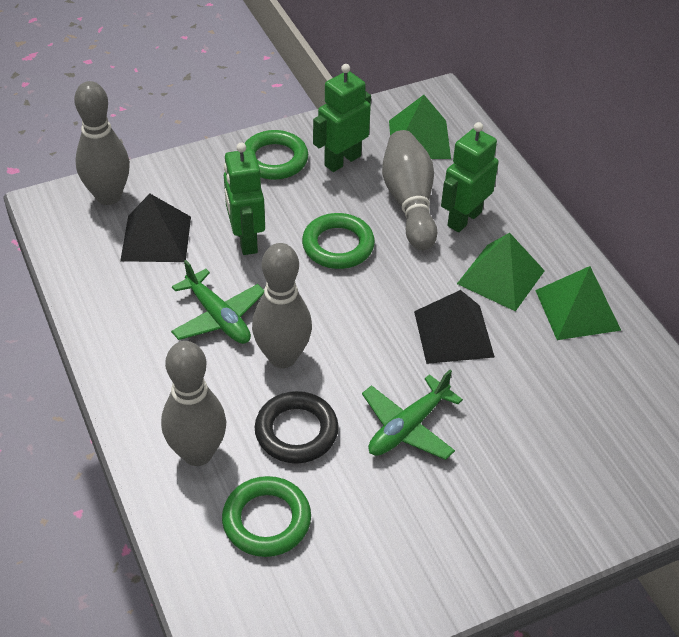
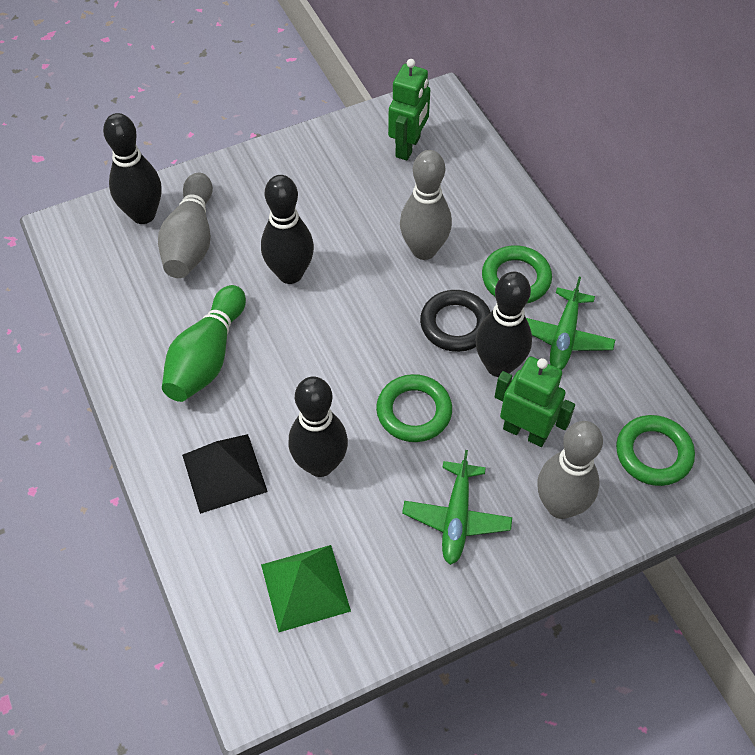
black bowling pin: none = 0 -> [103,113,161,224] [261,175,314,284] [288,377,348,477] [475,272,532,377] = 4
black pyramid: [120,194,191,262] [414,290,495,364] = 2 -> [182,434,268,514] = 1
green bowling pin: none = 0 -> [162,285,246,402] = 1
green pyramid: [389,95,451,159] [457,233,545,311] [535,266,621,340] = 3 -> [261,545,351,632] = 1
green robot: [224,143,265,255] [313,64,371,172] [441,122,499,232] = 3 -> [388,59,430,161] [495,357,575,447] = 2
grey bowling pin: [74,81,130,205] [161,341,226,466] [252,243,312,368] [382,130,437,250] = 4 -> [158,172,213,278] [400,150,452,260] [537,421,603,519] = 3

